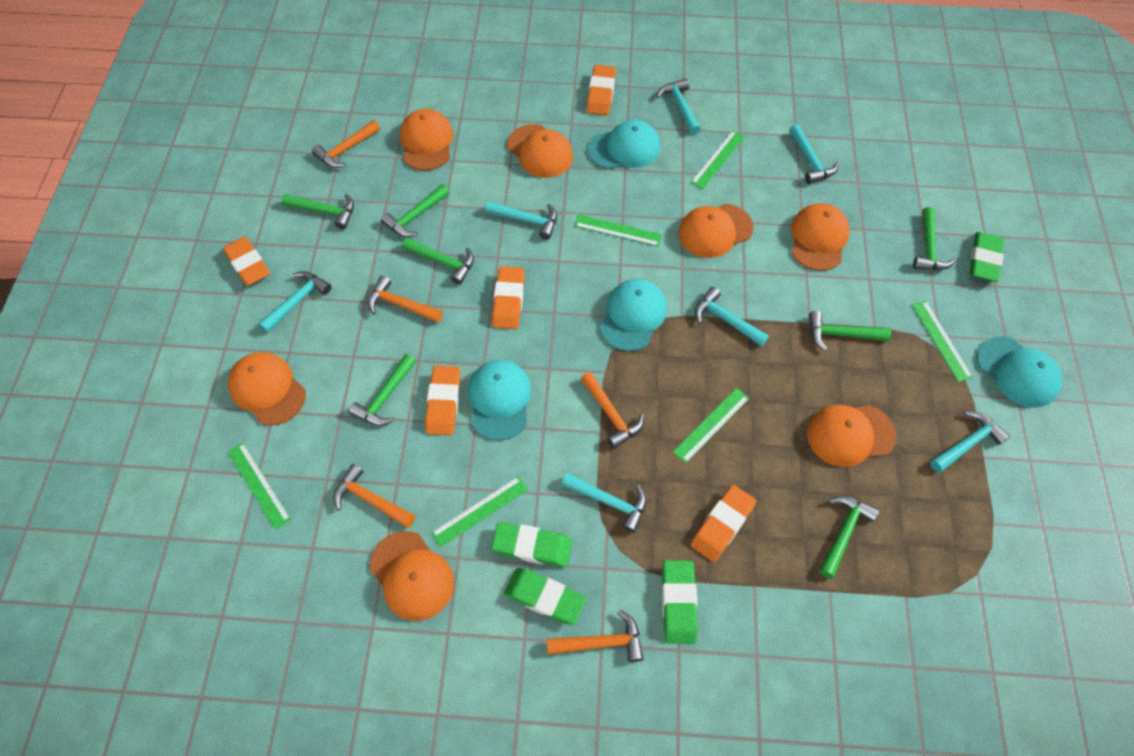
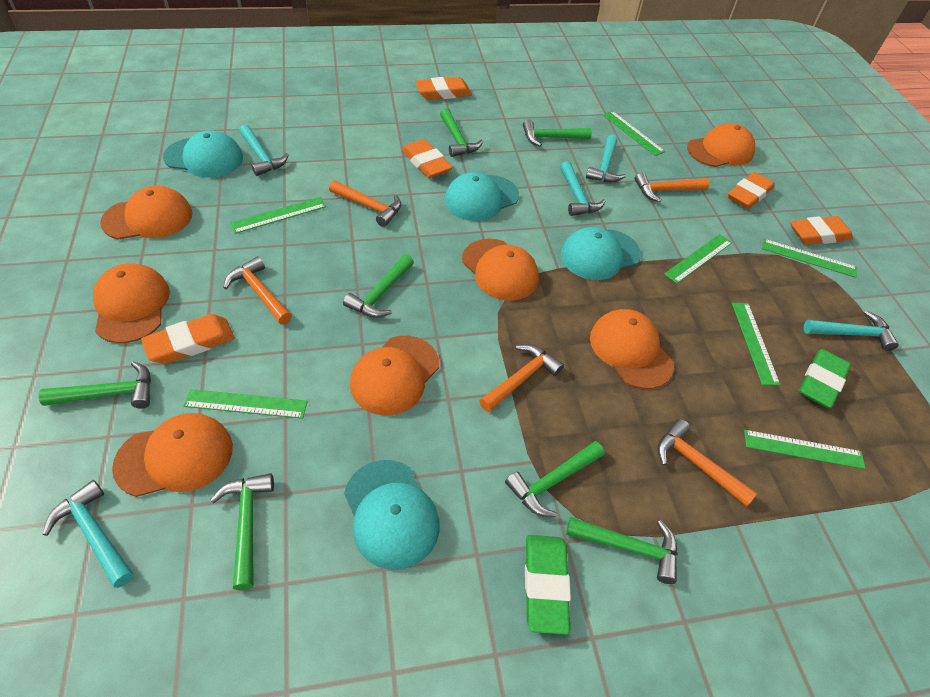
green eraser: [492,522,572,567] [504,568,586,625] [662,560,698,644] [970,232,1004,282] = 4 -> [525,535,571,635] [799,349,851,408] = 2
green ruler: [228,443,291,530] [431,476,528,547] [574,215,662,247] [673,388,749,463] [691,131,745,189] [912,300,973,382] = 6 -> [183,389,308,419] [230,197,326,234] [603,111,665,156] [664,234,732,284] [732,303,780,385] [744,430,866,469] [762,239,857,278] = 7
turquoise hammer: [258,271,332,333] [485,201,557,240] [561,473,646,533] [656,78,701,135] [695,287,769,347] [789,124,839,184] [930,411,1010,473] = 7 -> [42,480,134,588] [239,124,289,176] [560,161,606,216] [586,135,626,182] [804,311,899,351] = 5

